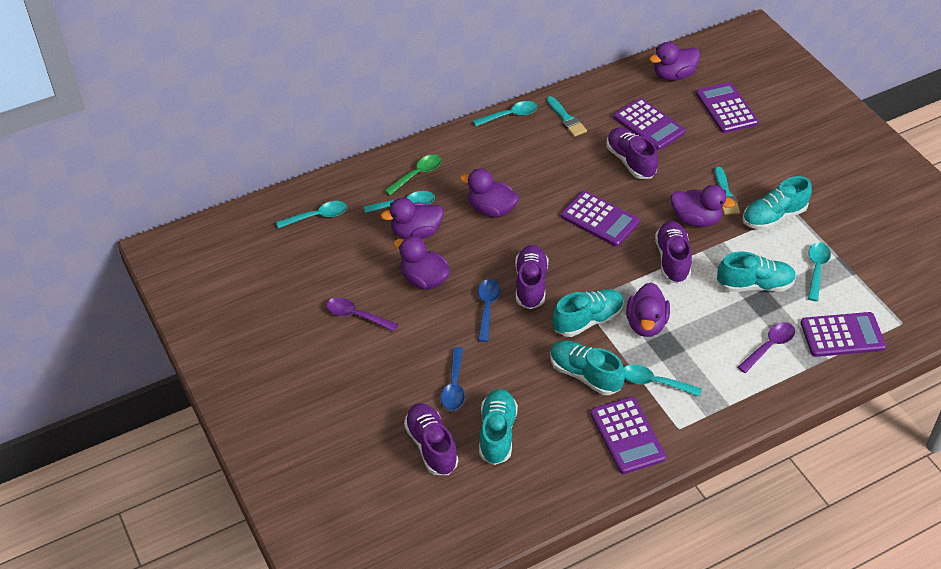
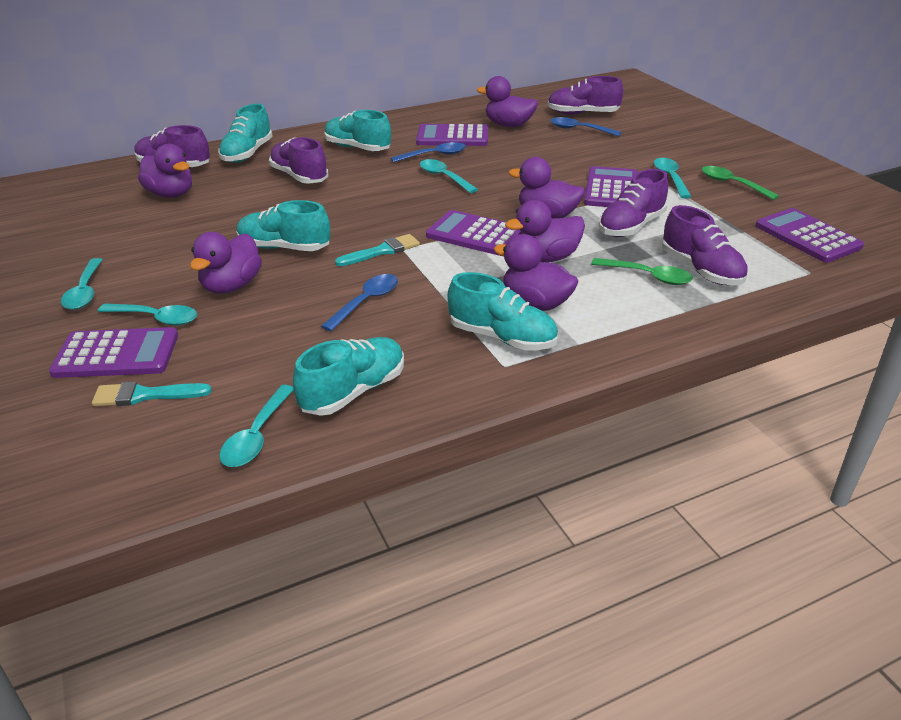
blue spoon: [441,347,465,411] [478,279,500,342] = 2 -> [321,274,398,331] [391,142,466,163] [550,117,622,136] = 3
green spoon: [384,155,442,195] = 1 -> [591,258,693,285] [702,166,779,200] = 2
purple shoe: [404,403,458,475] [515,245,548,309] [606,127,658,179] [655,221,692,284] = 4 -> [135,125,210,167] [269,137,328,184] [547,76,623,115] [598,169,668,237] [662,205,748,286] = 5
purple spoon: [326,298,399,332] [738,322,795,373] = 2 -> none = 0

